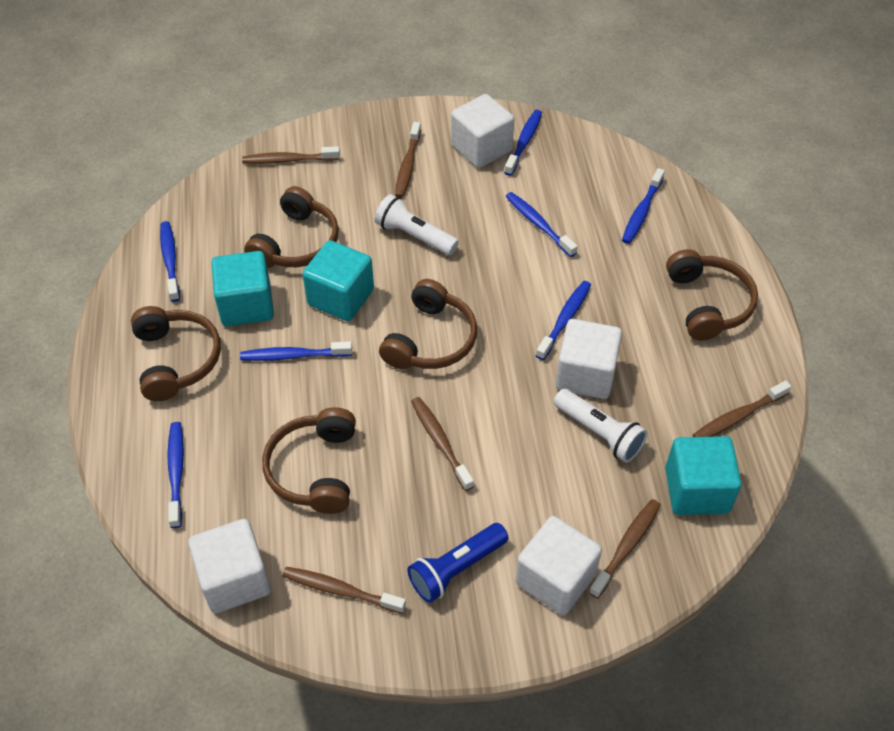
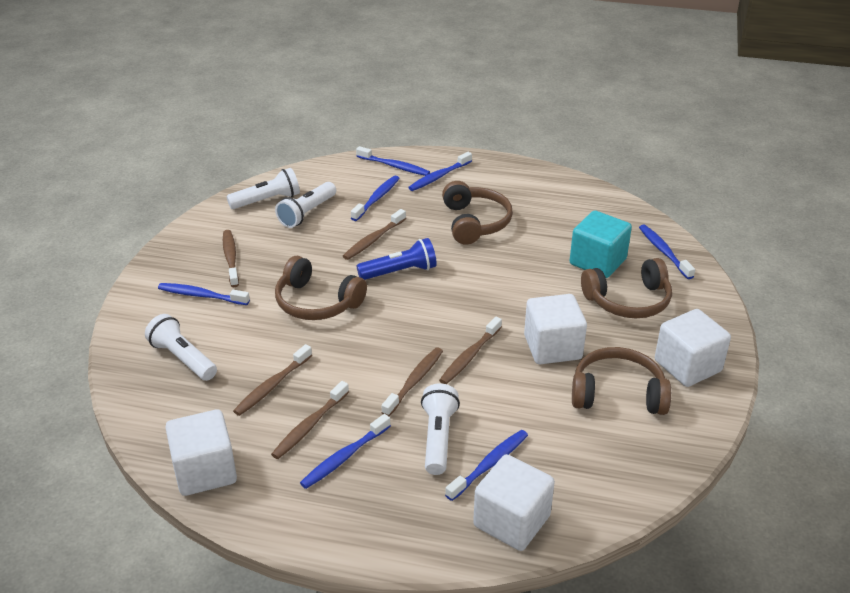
brown headphones: [131,306,221,401] [244,186,339,268] [262,407,356,514] [379,279,477,369] [666,249,758,341] = 5 -> [275,256,367,320] [442,181,513,244] [572,347,671,415] [581,258,672,318] = 4
turquoise cube: [211,251,274,326] [302,240,374,321] [665,436,741,515] = 3 -> [570,210,632,278] = 1
white flashlight: [375,194,459,255] [554,389,648,463] = 2 -> [145,314,217,381] [227,168,300,209] [275,182,336,228] [421,384,460,475] = 4

